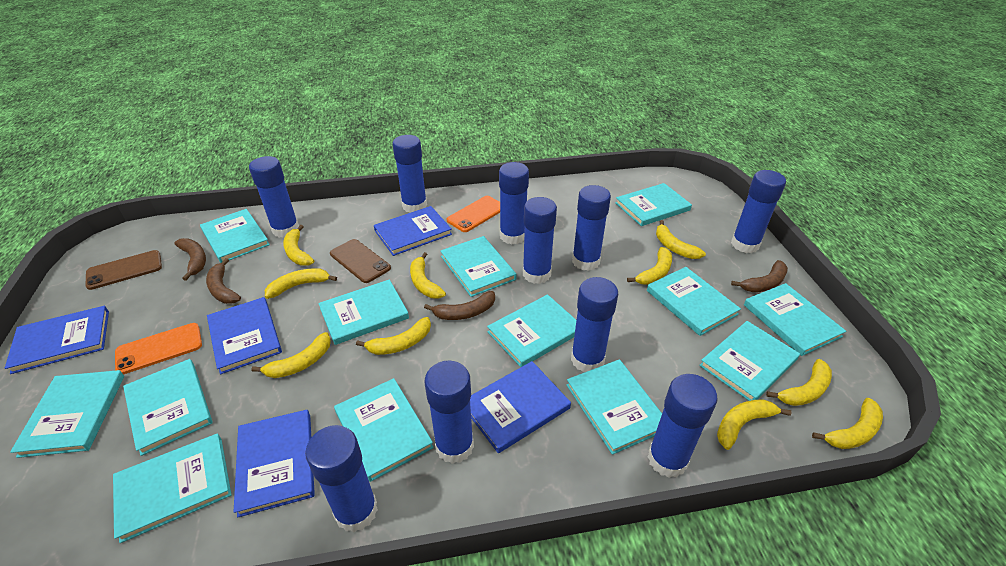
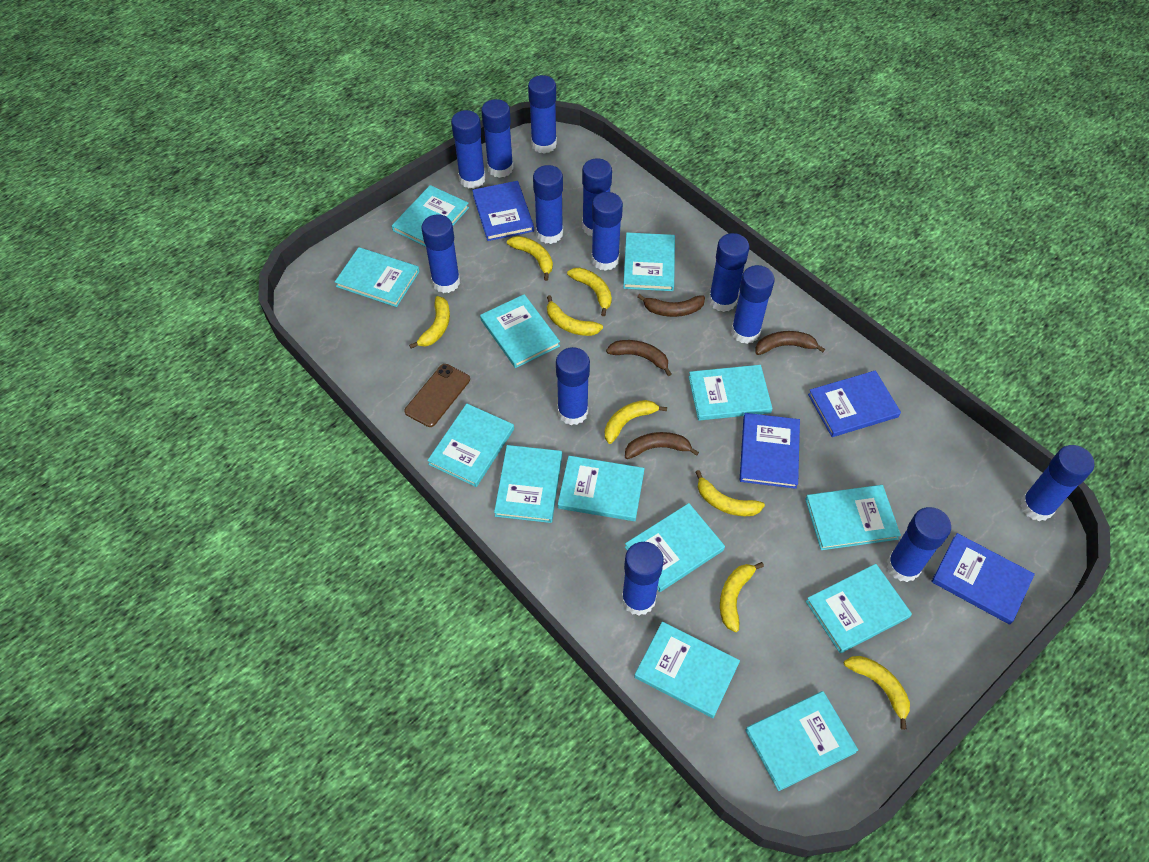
blue book: [5,306,109,374] [207,297,282,374] [234,410,315,517] [374,206,452,256] [470,361,571,453] = 5 -> [472,181,534,241] [740,413,800,489] [808,370,901,437] [931,533,1035,625] = 4
blue glue stick: [249,156,299,238] [305,425,378,532] [393,135,427,213] [425,361,474,464] [499,162,529,244] [523,197,557,284] [571,277,618,372] [572,185,611,271] [648,374,717,478] [731,170,786,253] = 10 -> [421,214,460,293] [451,110,486,189] [481,99,514,178] [528,75,557,154] [533,165,563,244] [556,347,590,425] [582,158,612,237] [591,192,623,271] [622,542,664,616] [708,233,749,312] [731,265,774,344] [887,507,951,582] [1020,445,1094,521] = 13
brown phone: [86,250,162,290] [330,239,391,283] = 2 -> [404,364,470,427] = 1
orange phone: [115,323,202,374] [447,196,500,232] = 2 -> none = 0
yellow banana: [251,332,331,378] [265,268,337,299] [283,225,314,266] [356,317,431,355] [410,252,446,299] [627,247,672,285] [656,220,706,259] [717,399,791,450] [766,359,832,406] [812,398,883,449] = 10 -> [409,296,450,349] [507,236,553,281] [547,295,603,336] [567,268,612,316] [605,400,667,444] [696,470,765,516] [720,562,764,632] [844,656,910,730] = 8

